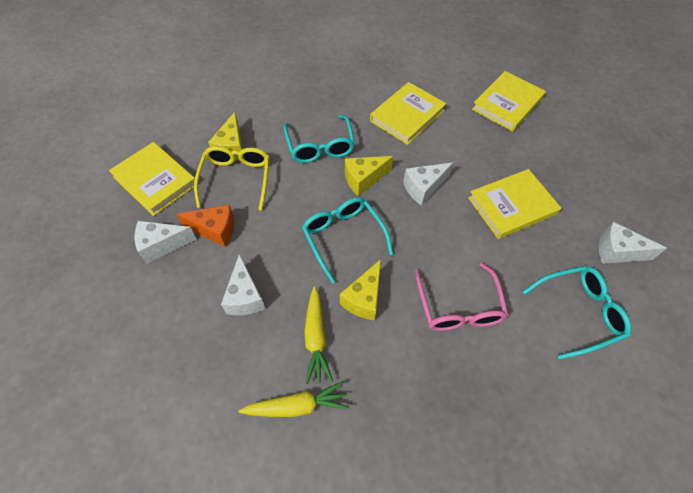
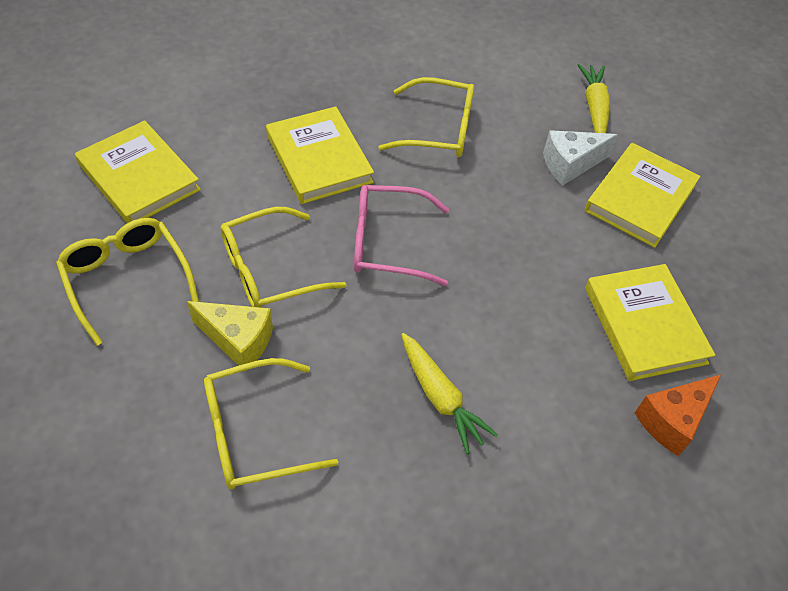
turquoise glasses: [283,115,355,163] [302,197,393,283] [522,266,631,360] = 3 -> none = 0
white cheese: [135,221,197,263] [221,254,265,315] [403,162,453,206] [599,222,667,264] = 4 -> [543,130,618,185] = 1
yellow cheese: [208,112,242,160] [340,259,381,321] [345,156,393,196] = 3 -> [187,301,273,372] = 1
yellow glasses: [194,146,269,211] = 1 -> [56,218,199,346] [204,358,339,490] [220,207,347,308] [378,77,474,157] = 4

